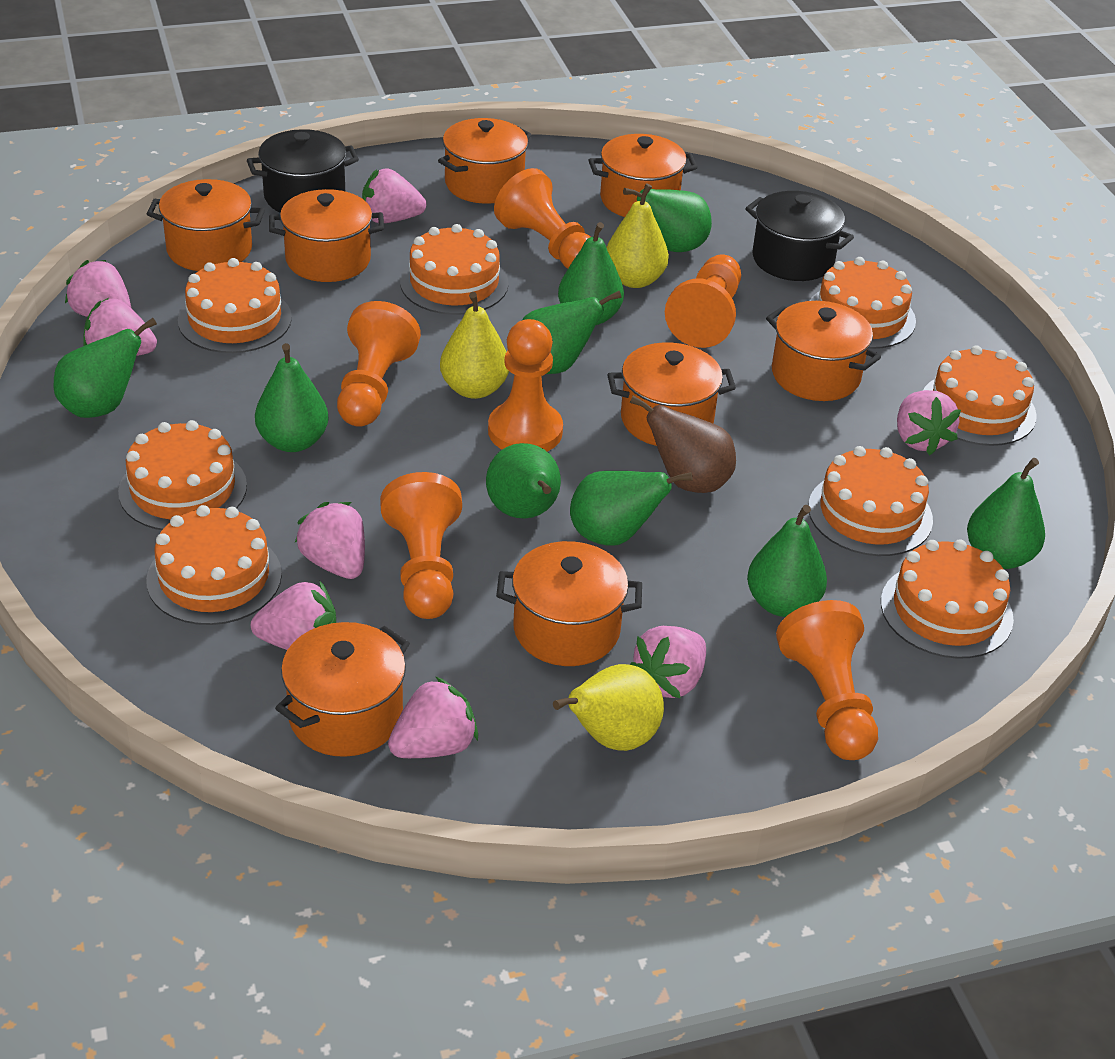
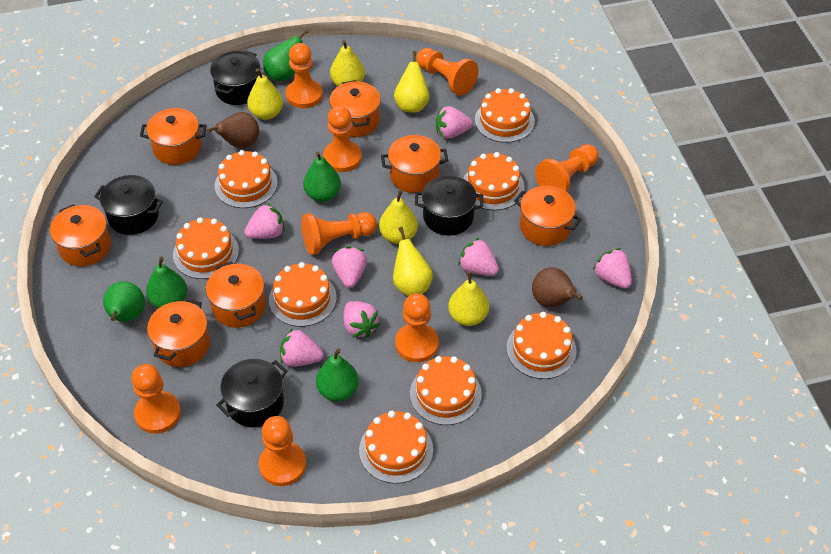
black pot: [247,129,359,213] [745,191,854,281] = 2 -> [94,175,163,235] [210,50,260,105] [216,359,287,427] [415,175,483,236] = 4
brown pear: [630,396,736,493] = 1 -> [207,112,259,149] [532,267,583,308] = 2
green pear: [54,318,157,418] [255,343,329,452] [486,443,561,518] [522,291,622,374] [558,222,624,325] [570,471,692,546] [623,188,712,252] [747,505,827,617] [967,458,1045,569] = 9 -> [103,281,145,322] [146,257,187,308] [263,29,309,81] [303,151,341,202] [316,349,359,401] = 5
orange pawn: [337,301,421,427] [380,472,462,619] [488,319,563,452] [494,168,590,269] [665,255,741,348] [776,600,878,760] = 6 -> [132,364,181,434] [259,416,306,486] [286,43,323,108] [301,212,377,255] [323,106,362,172] [395,293,439,362] [416,48,478,96] [535,144,599,192] = 8
orange pot: [147,179,265,271] [269,189,384,282] [275,622,410,757] [438,118,532,204] [496,541,642,666] [589,134,698,217] [607,342,736,446] [766,301,881,401] = 8 -> [50,204,111,266] [140,108,207,165] [147,298,210,367] [206,261,266,328] [329,80,381,137] [381,135,448,193] [514,186,582,246] = 7
pink strawberry: [65,260,132,317] [83,298,157,356] [251,582,336,650] [295,502,365,579] [362,168,426,223] [388,676,478,758] [630,626,706,699] [897,390,961,455] = 8 -> [244,203,285,239] [280,329,324,367] [332,246,367,288] [344,301,380,338] [436,106,473,138] [458,238,499,276] [593,248,632,288] = 7
yellow pear: [440,292,509,399] [553,664,664,751] [606,183,669,288] = 3 -> [247,68,283,120] [330,40,365,87] [379,190,418,244] [393,227,433,296] [394,51,429,112] [448,271,489,326] = 6

